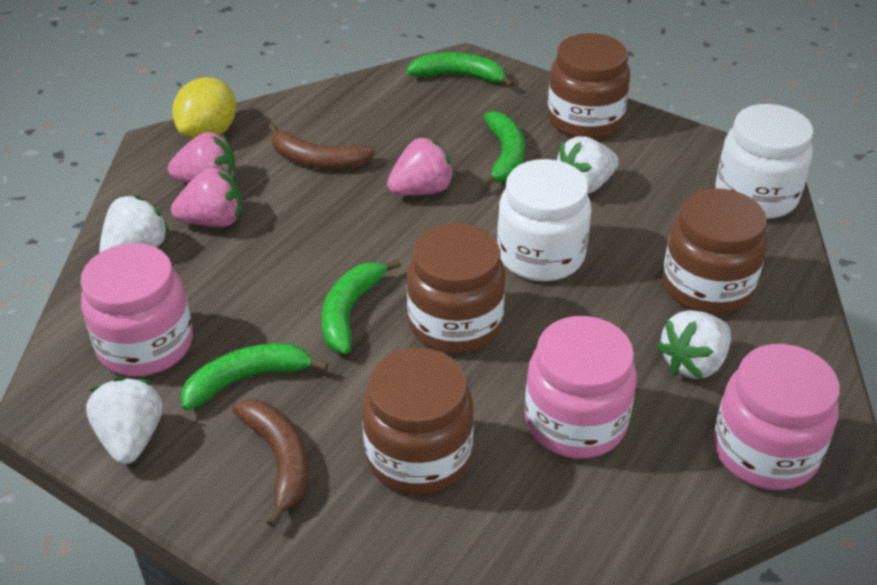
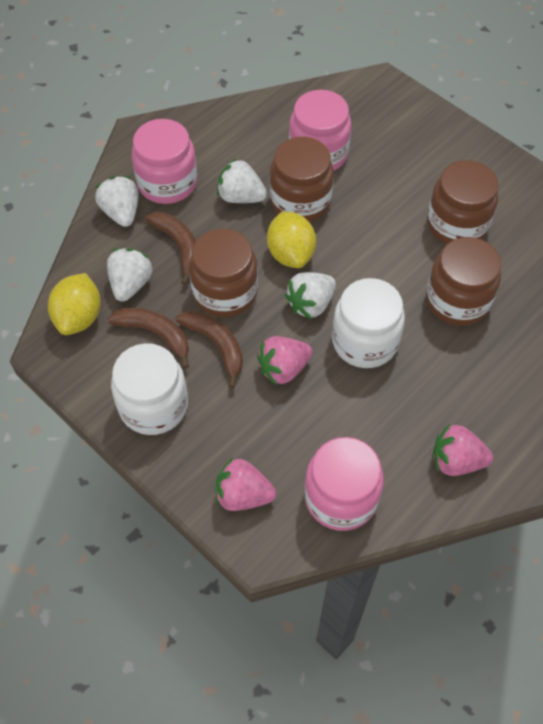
brown banana: [232,400,308,527] [268,124,376,169] = 2 -> [108,308,189,369] [145,212,196,285] [176,311,243,388] = 3
green banana: [181,343,329,411] [321,259,401,354] [406,52,514,88] [480,111,525,188] = 4 -> none = 0
yellow lemon: [172,77,236,139] = 1 -> [48,273,101,335] [267,211,316,268] = 2

